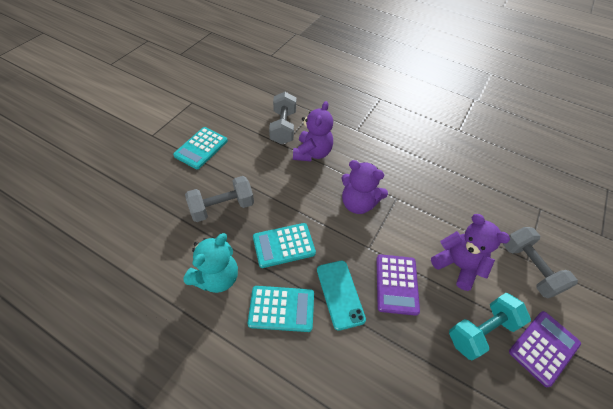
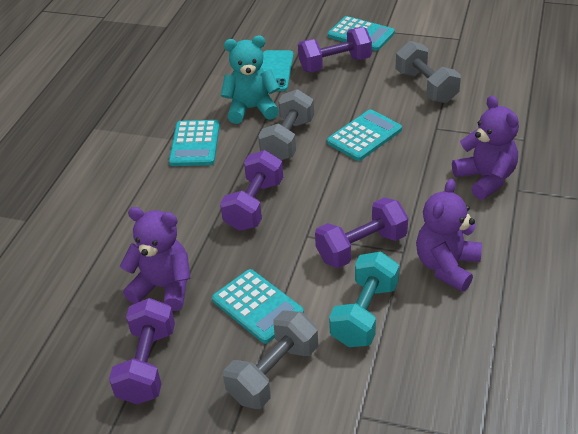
purple calculator: [376,254,420,316] [509,311,581,387] = 2 -> none = 0
purple dumbbell: none = 0 -> [109,298,175,404] [220,150,283,231] [298,27,372,72] [315,198,408,268] = 4
turquoise calculator: [173,127,228,169] [248,286,314,332] [253,223,316,268] = 3 -> [169,120,220,166] [212,269,304,344] [327,109,402,161] [328,16,395,51] = 4

